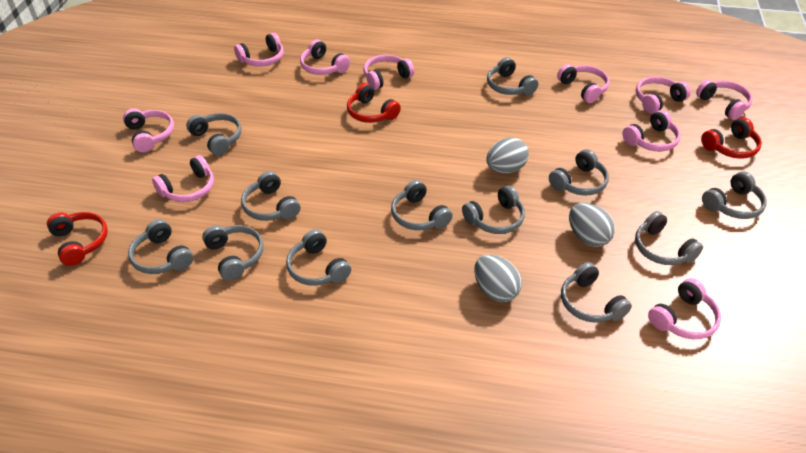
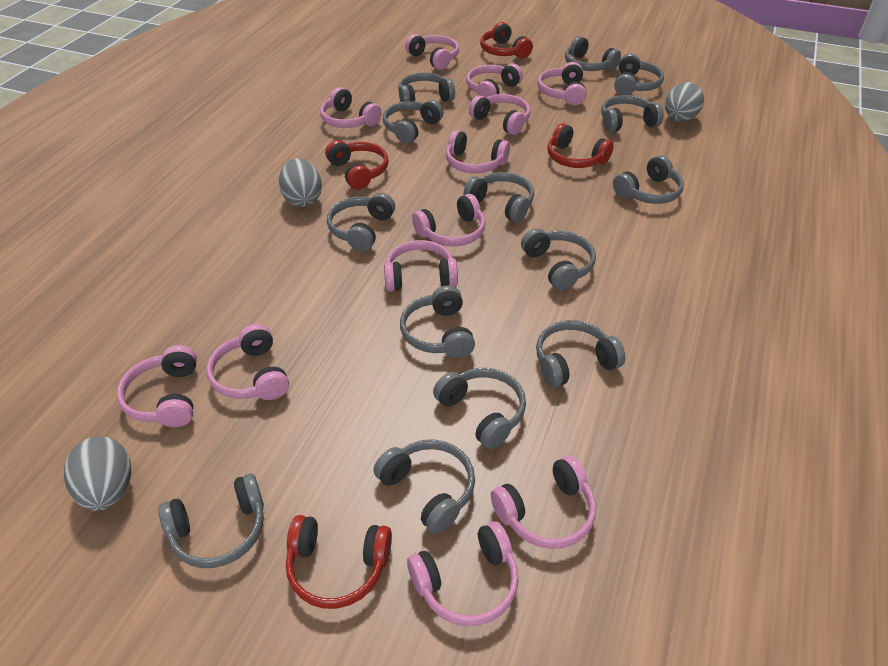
grey headphones: [128,219,193,274] [186,113,242,156] [202,225,263,281] [241,171,301,221] [286,229,351,286] [391,180,453,230] [462,185,525,234] [487,57,538,96] [549,149,609,196] [561,262,632,323] [635,211,703,265] [702,171,767,219] = 12 -> [158,474,264,568] [327,193,395,251] [373,439,475,534] [383,100,443,144] [398,72,455,102] [400,285,475,358] [433,368,526,449] [463,172,534,222] [521,228,596,291] [536,320,626,388] [565,36,621,71] [602,95,664,132] [613,155,684,204] [614,54,664,95] = 14
pink headphones: [123,108,174,152] [152,155,214,202] [234,33,284,67] [300,40,350,75] [363,55,414,90] [557,64,610,103] [622,110,681,152] [636,76,691,114] [648,278,721,339] [696,80,753,120] = 10 -> [117,345,197,427] [206,324,289,400] [320,87,382,128] [384,240,458,292] [405,34,459,70] [407,521,519,626] [412,194,486,246] [446,130,510,173] [466,63,523,98] [469,94,530,135] [491,456,596,549] [537,62,587,105] = 12
red headphones: [47,212,108,266] [347,83,401,123] [701,117,762,159] = 3 -> [286,515,392,609] [325,140,389,190] [480,22,533,59] [547,123,614,168] = 4

